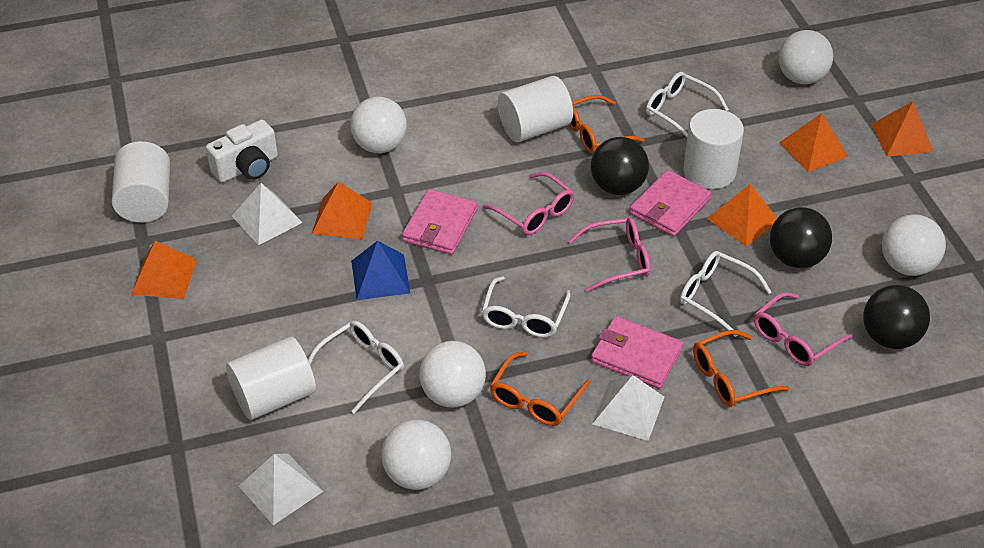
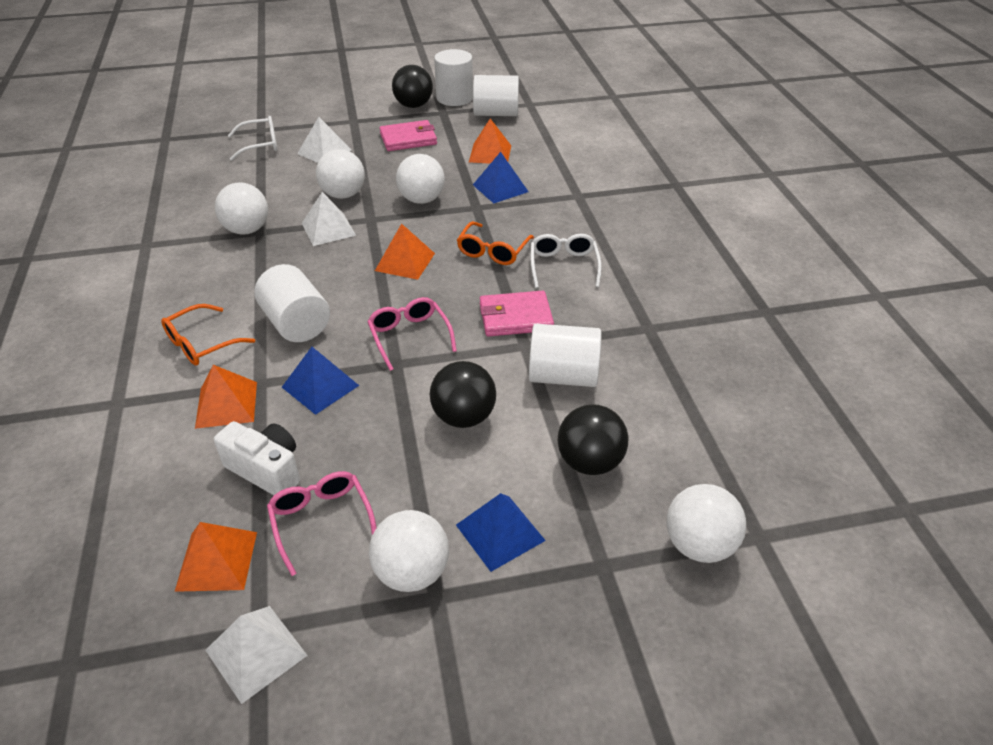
blue pyramid: [351,241,410,300] = 1 -> [282,347,359,415] [456,493,546,572] [473,152,529,203] = 3
orange glasses: [490,352,591,426] [569,95,645,153] [693,330,790,407] = 3 -> [161,304,255,366] [457,221,534,265] = 2
orange pyramid: [131,241,197,299] [312,182,373,239] [707,184,777,246] [779,113,848,172] [871,101,934,156] = 5 -> [174,522,257,592] [195,365,257,429] [375,223,435,280] [469,119,511,164] = 4
pink glasses: [482,172,575,235] [569,218,650,292] [754,292,852,366] = 3 -> [267,471,376,576] [367,297,457,371] = 2
pink wallet: [402,189,477,255] [591,316,683,389] [629,170,711,236] = 3 -> [379,120,437,151] [480,291,554,337] = 2
white glasses: [308,321,404,414] [482,276,570,338] [646,72,729,138] [680,251,771,337] = 4 -> [228,116,278,161] [531,234,602,288] = 2

